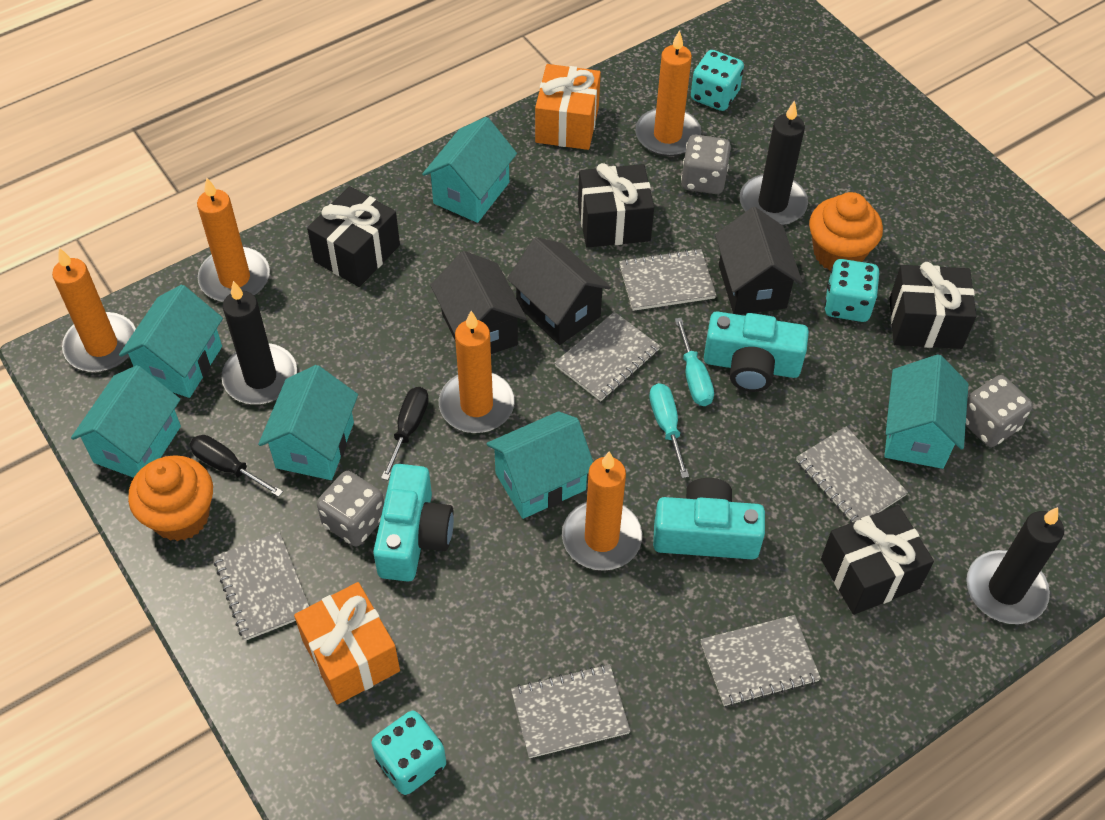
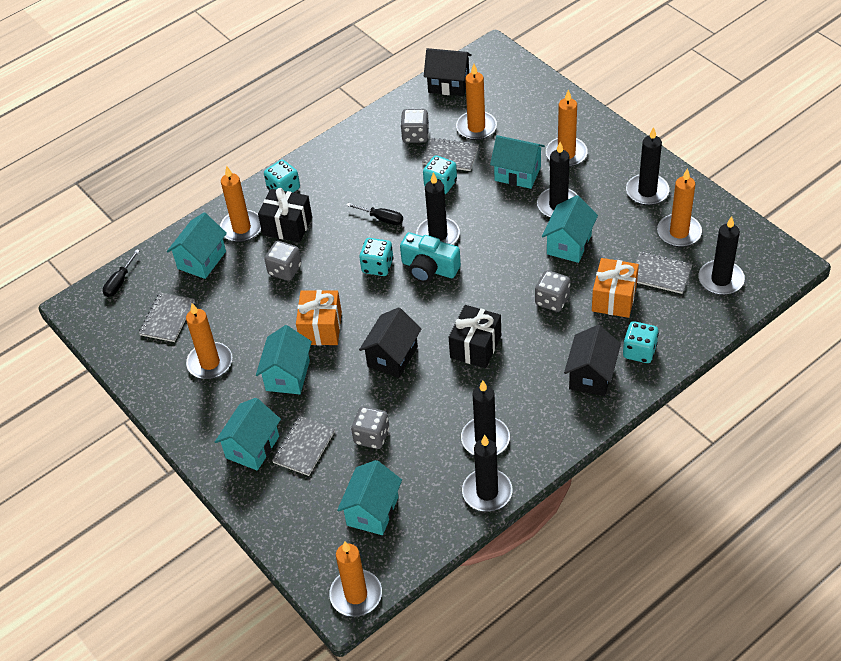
black candle: [221,281,297,404] [739,100,808,225] [966,507,1064,624] = 3 -> [416,172,460,245] [461,380,510,455] [462,435,512,512] [537,142,577,218] [626,127,669,205] [699,216,745,295] = 6
black gift: [307,186,400,287] [578,163,654,248] [821,505,934,615] [889,262,976,349] = 4 -> [258,188,312,242] [449,305,501,368] = 2
grey dice: [317,471,384,547] [681,135,731,194] [966,375,1033,447] = 3 -> [264,241,302,281] [351,406,390,449] [400,109,429,143] [535,270,570,312] = 4
grey notebook: [214,532,309,641] [511,664,630,758] [555,312,660,401] [619,248,716,311] [700,615,821,706] [796,426,908,523] = 6 -> [139,292,195,342] [272,416,335,476] [422,137,479,171] [636,252,693,294] = 4
orange candle: [52,248,136,372] [197,177,270,302] [439,311,515,433] [562,452,642,571] [635,30,701,156] = 5 -> [186,303,232,379] [220,166,261,242] [329,541,382,617] [456,64,497,140] [546,89,588,167] [657,168,702,247] = 6
orange cupcake: [128,455,213,541] [809,192,883,271] = 2 -> none = 0
turquoise camera: [373,464,454,582] [653,478,765,559] [704,311,809,392] = 3 -> [400,232,461,282] = 1
turquoise dice: [371,711,446,795] [691,50,744,111] [824,259,879,322] = 3 -> [264,160,300,193] [359,238,393,276] [423,155,457,194] [623,321,659,363] = 4
turquoise screwdriver: [649,383,689,478] [675,318,714,406] = 2 -> none = 0

